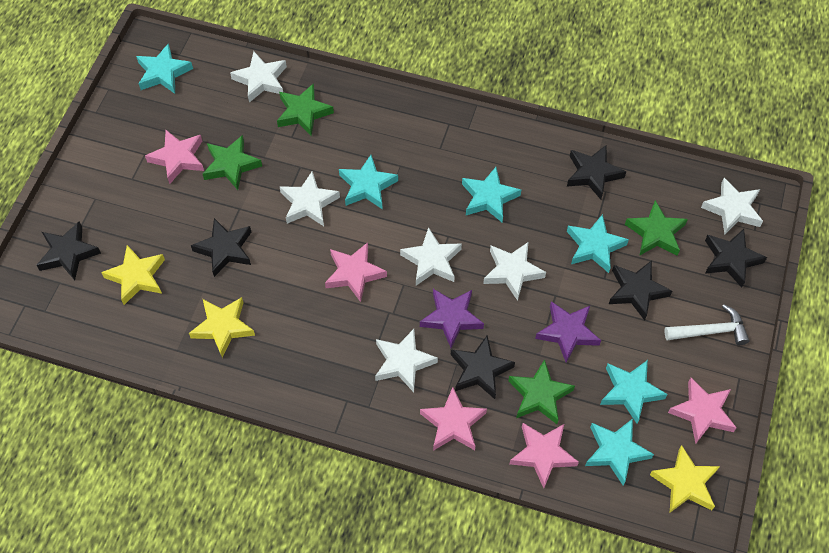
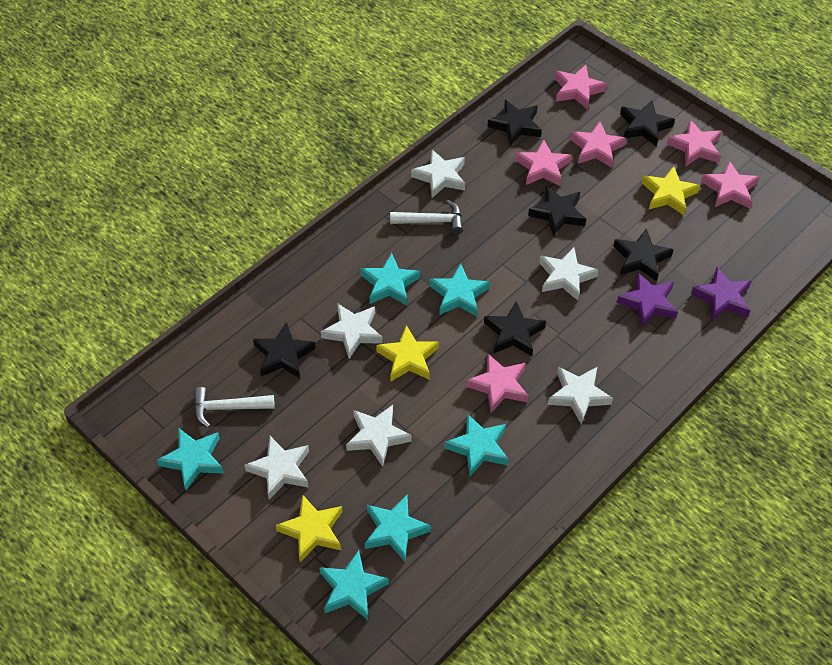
green star: [203,135,262,190] [277,83,334,137] [508,359,575,424] [625,200,688,256] = 4 -> none = 0
pink star: [145,130,204,184] [325,242,387,302] [420,387,487,451] [509,423,579,488] [668,378,737,444] = 5 -> [466,354,528,413] [515,139,572,186] [555,65,607,110] [570,121,626,168] [667,120,722,166] [701,160,760,208] = 6
white hammer: [664,304,750,345] = 1 -> [194,387,275,428] [390,200,463,234] = 2

